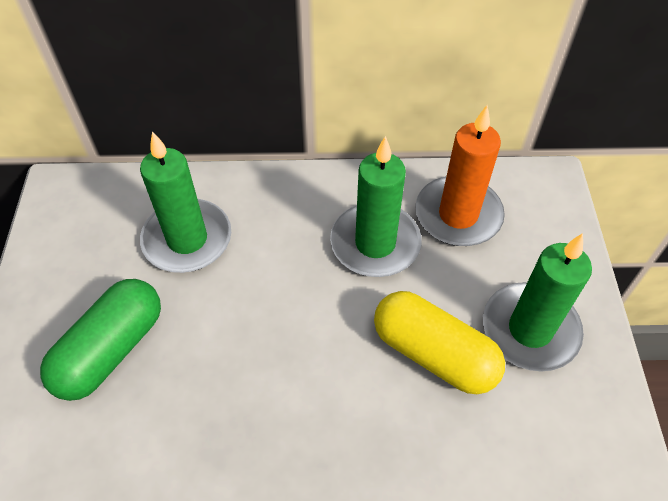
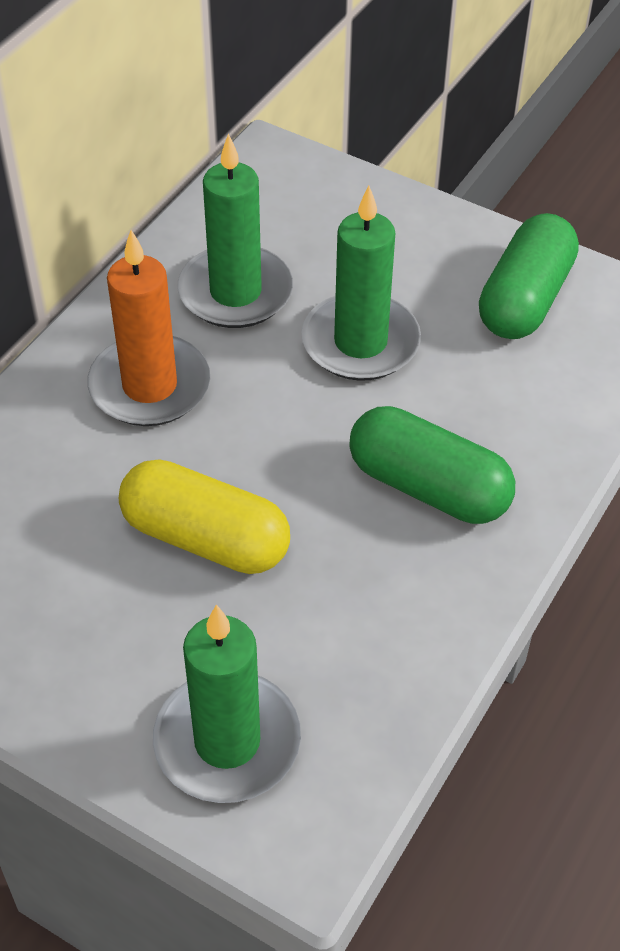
green capsule: [40,279,161,401] = 1 -> [349,406,515,524] [479,213,579,339] = 2

